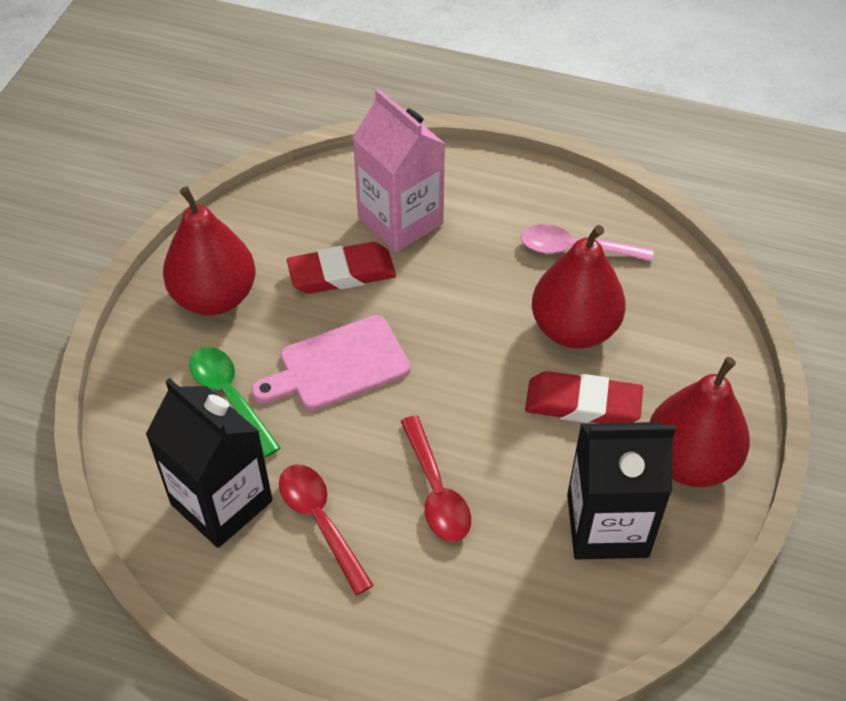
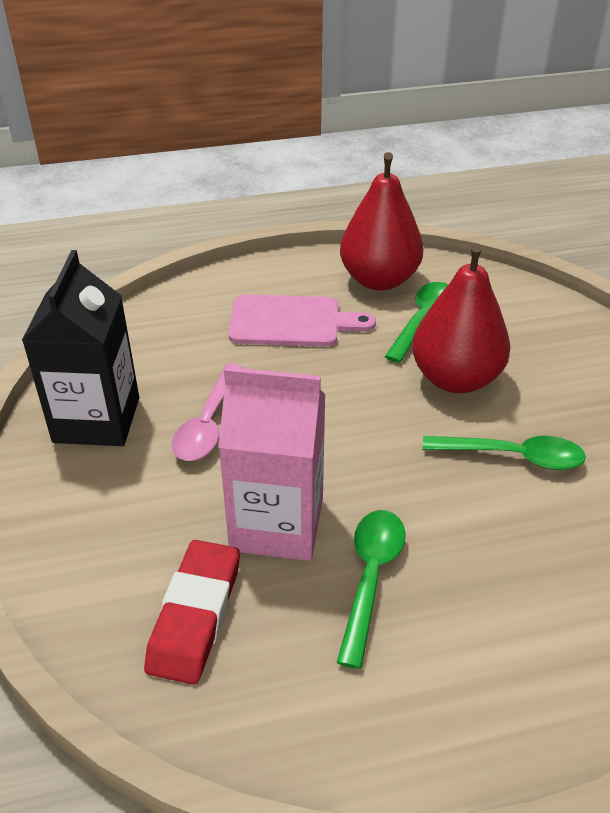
black carton: [145,378,273,548] [567,422,676,559] = 2 -> [22,250,139,446] = 1
green spoon: [189,347,281,457] = 1 -> [336,510,406,669] [385,282,448,363] [422,436,586,470] = 3
red eraser: [287,242,396,294] [525,371,643,423] = 2 -> [144,540,240,685] = 1
red pear: [163,187,256,315] [532,225,626,349] [650,357,750,487] = 3 -> [340,152,423,291] [412,243,510,393] = 2
red spoon: [279,464,374,595] [401,415,471,542] = 2 -> none = 0

